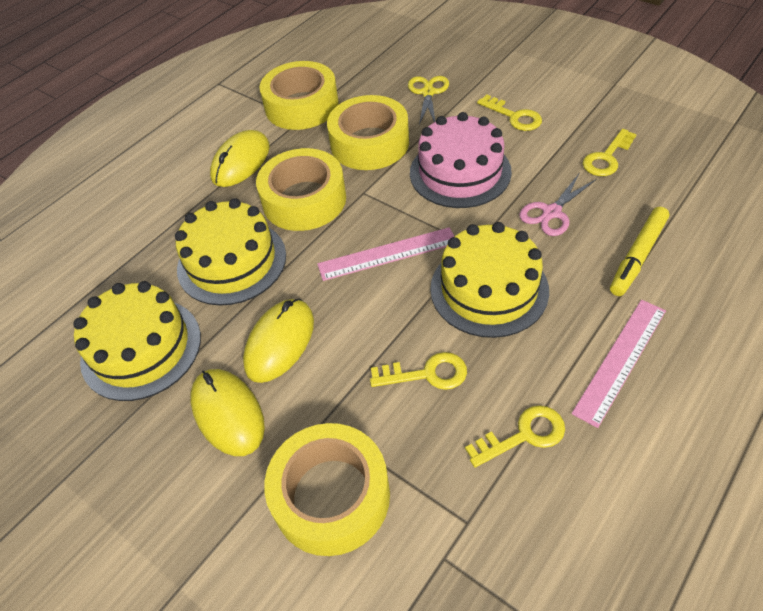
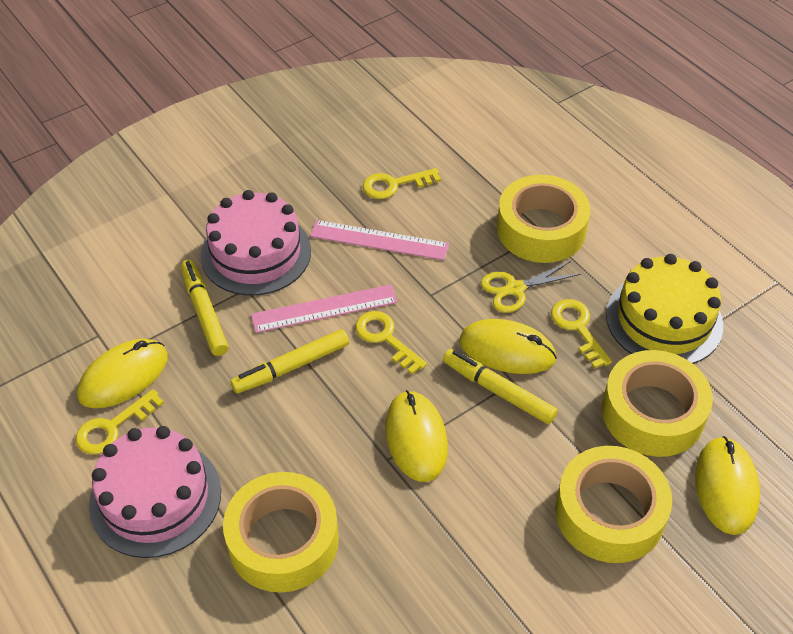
pink cake: [410,112,512,208] = 1 -> [89,426,221,558] [201,190,311,296] = 2
pink scissors: [519,174,595,236] = 1 -> none = 0
yellow cake: [73,281,201,401] [175,198,286,305] [430,222,549,338] = 3 -> [606,254,723,364] = 1
yellow marker: [610,207,669,296] = 1 -> [181,259,228,356] [230,329,349,394] [443,349,558,424] = 3
yellow mouse: [190,369,265,456] [210,130,270,187] [243,299,314,383] = 3 -> [77,339,168,408] [385,390,448,482] [460,319,557,374] [695,436,760,535] = 4

